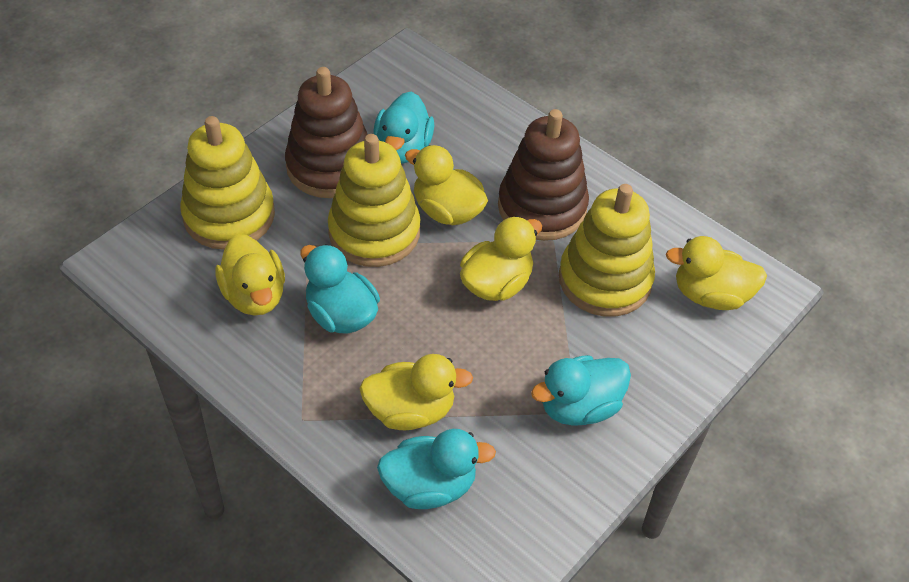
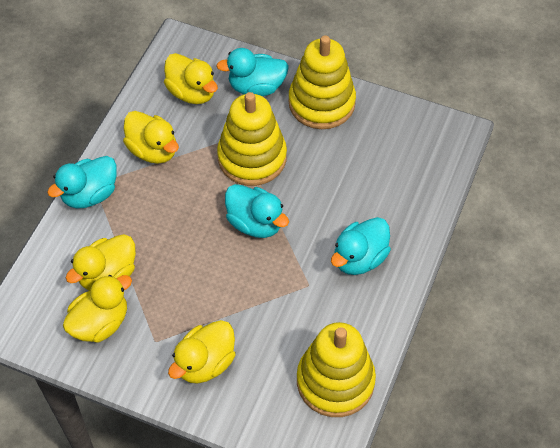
brown stacking toy: [285,67,368,198] [498,109,589,241] = 2 -> none = 0

